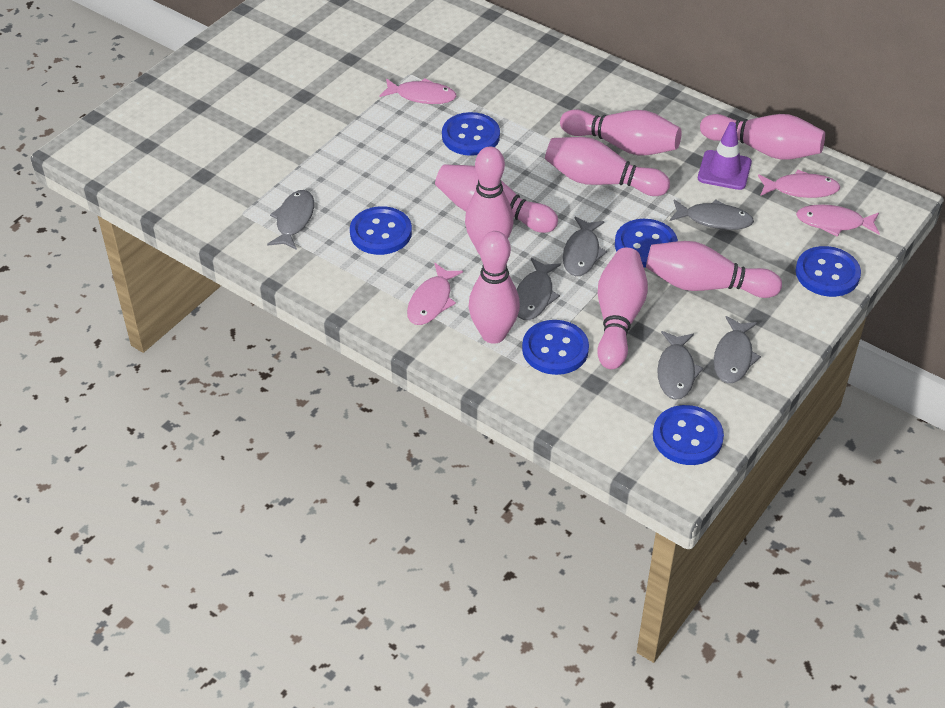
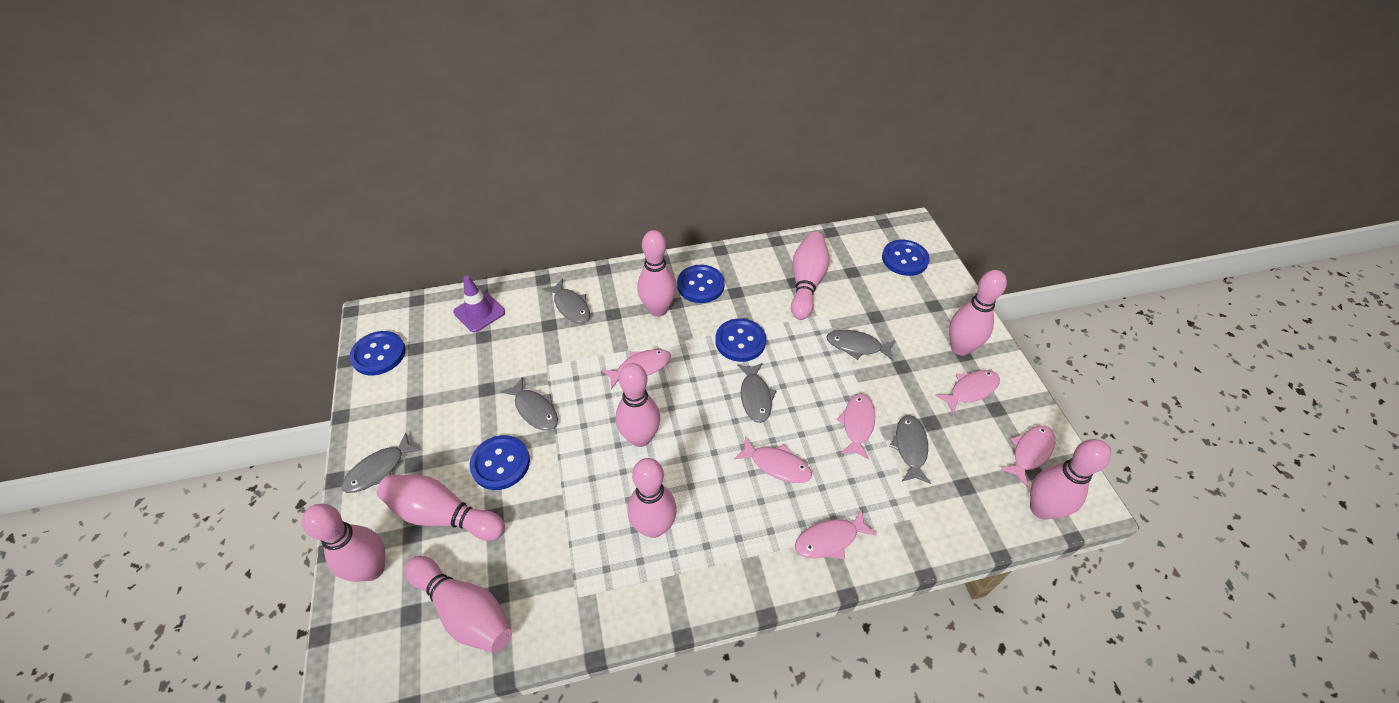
blue button: [350,206,412,255] [442,112,500,156] [522,320,589,375] [615,219,678,268] [653,405,724,465] [796,246,861,297] = 6 -> [349,331,406,376] [470,435,530,490] [677,265,725,303] [715,318,766,362] [882,240,930,276] = 5
pink bowling pin: [435,164,558,233] [465,147,514,255] [469,231,520,344] [545,137,670,196] [560,109,681,155] [597,248,648,369] [646,241,782,298] [700,114,825,160] = 8 -> [302,504,385,582] [377,475,505,541] [405,556,512,653] [616,363,660,447] [628,458,677,538] [637,230,676,317] [791,232,829,320] [949,270,1007,356] [1030,439,1111,520] = 9
pink fish: [379,78,457,104] [407,263,463,325] [758,170,841,198] [796,204,880,237] = 4 -> [601,349,671,389] [734,437,812,483] [795,509,877,559] [836,393,875,459] [935,370,1000,415] [1000,426,1055,487] = 6

